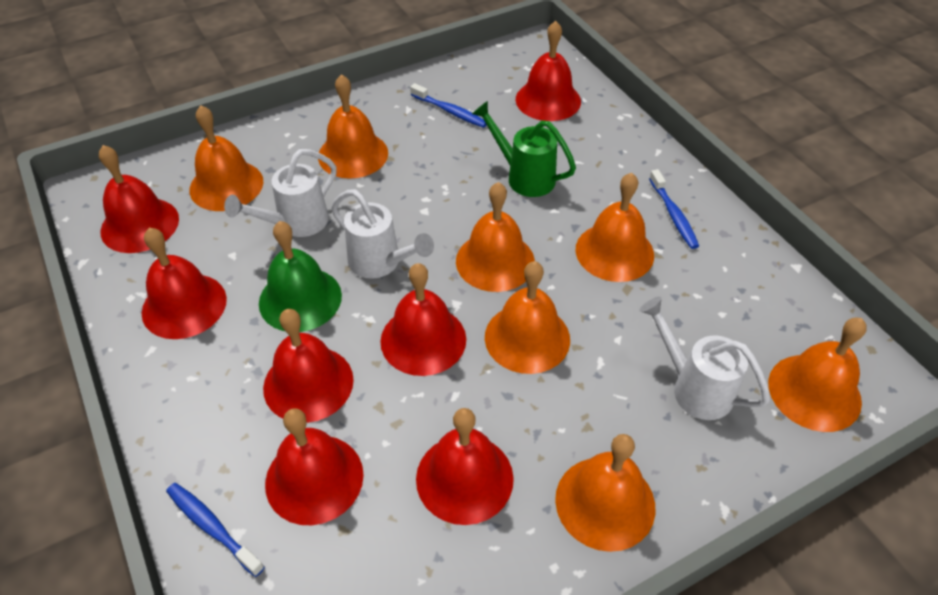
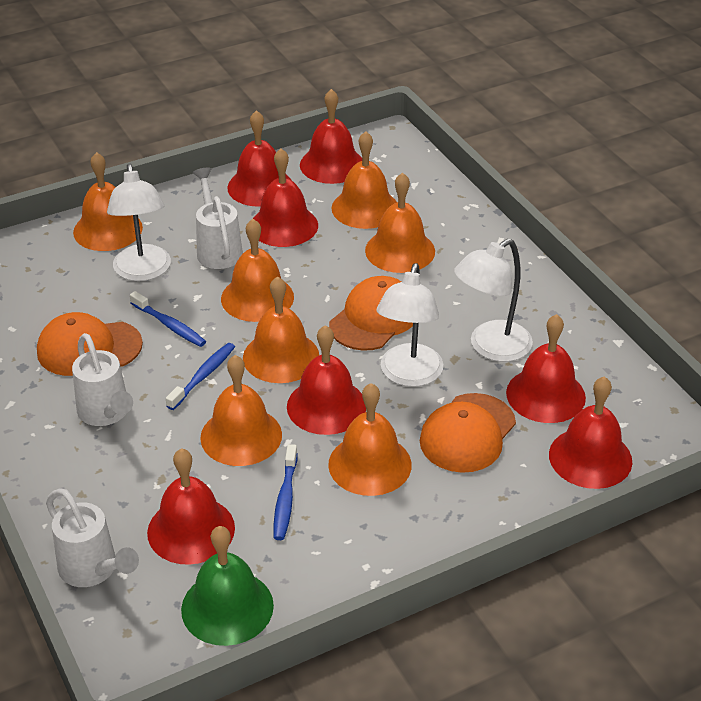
green watering can: [472,101,576,197] = 1 -> none = 0
orange cap: none = 0 -> [37,312,143,376] [329,276,413,351] [420,393,516,473] = 3
white lamp: none = 0 -> [107,163,171,281] [376,263,443,387] [454,239,533,362] = 3

